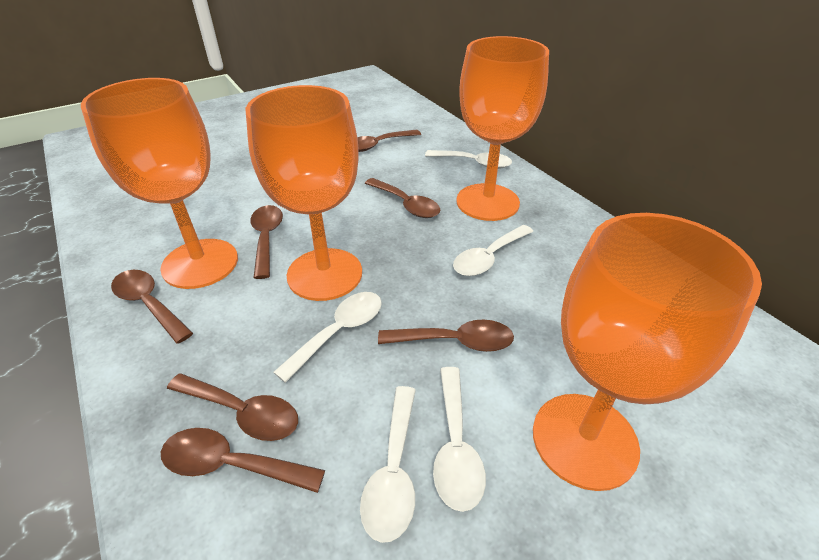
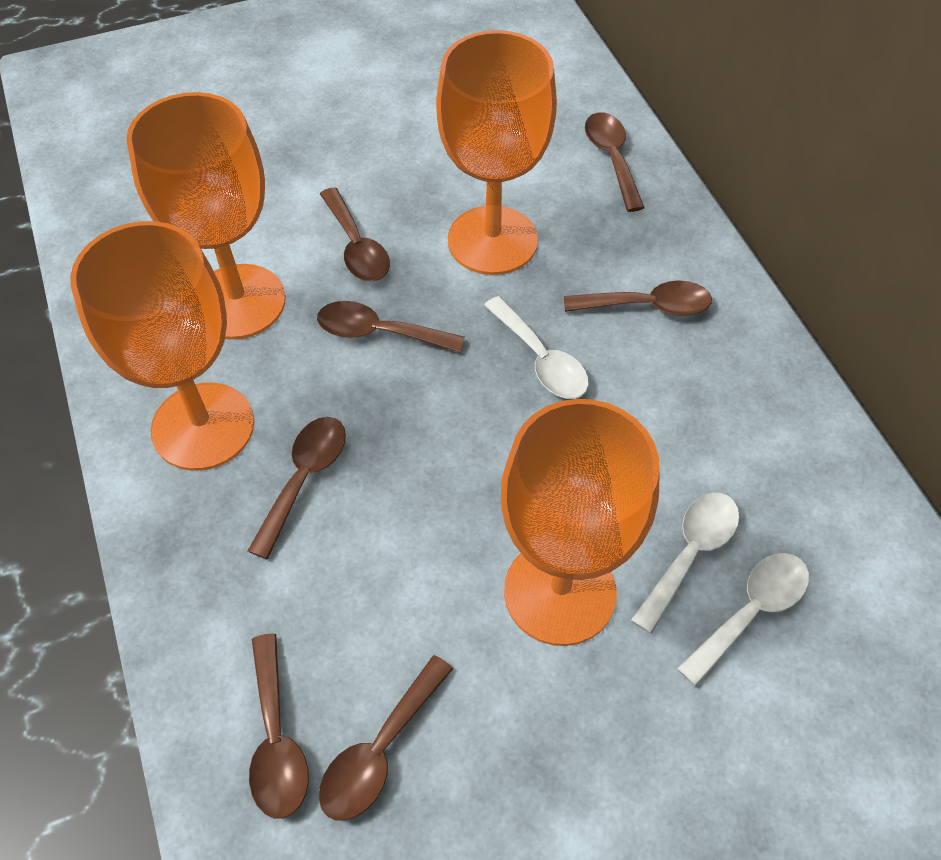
white spoon: [273,292,382,383] [360,386,416,543] [425,150,512,169] [433,367,486,512] [453,225,534,276] = 5 -> [484,296,589,399] [631,493,740,634] [677,553,809,686] = 3

